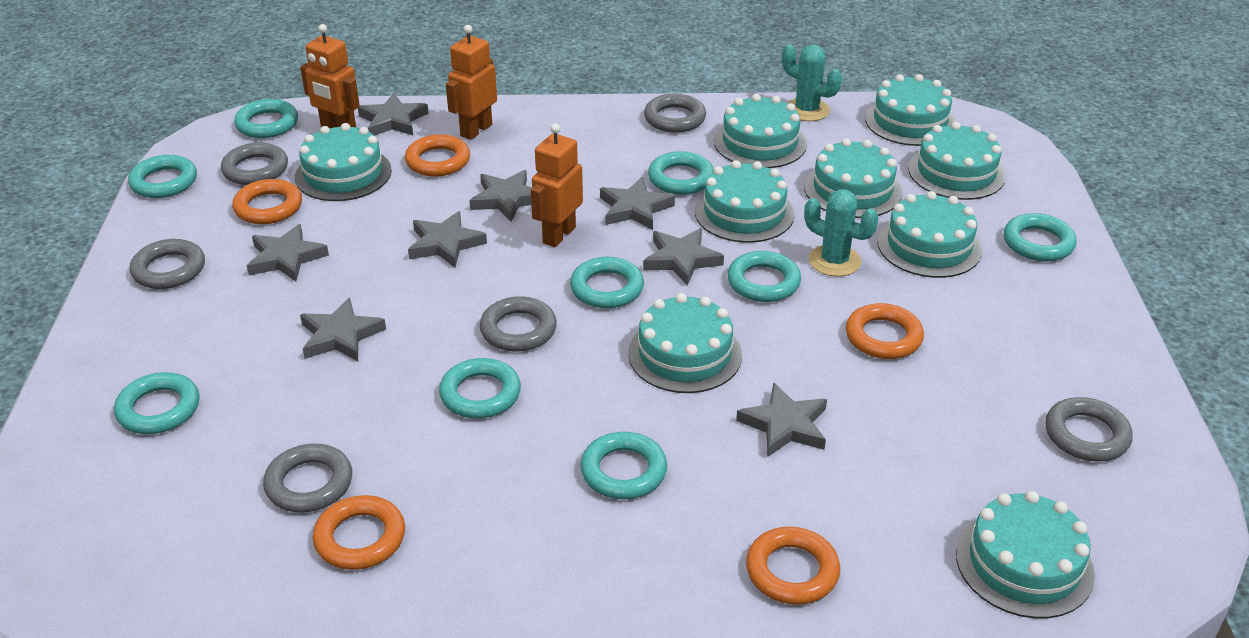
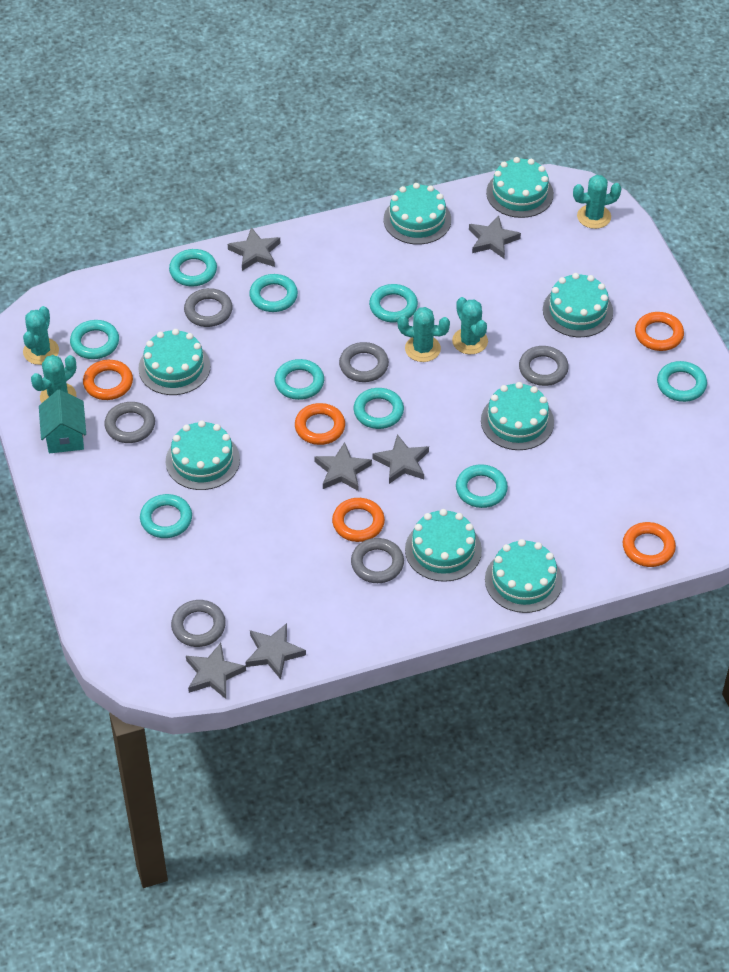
grey star: [247,224,329,281] [300,298,386,361] [358,93,429,136] [408,211,487,268] [469,170,532,222] [600,177,675,230] [643,228,724,286] [736,383,827,457] = 8 -> [186,643,246,699] [228,227,280,271] [245,623,306,680] [314,442,372,491] [372,434,429,484] [469,216,521,258] = 6
orange robot: [300,24,360,128] [446,25,497,140] [531,123,583,247] = 3 -> none = 0
turquoise cactus: [782,44,842,121] [804,189,878,277] = 2 -> [23,306,59,365] [31,355,76,403] [398,307,450,362] [452,297,488,354] [573,175,621,229] = 5
turquoise cake: [295,123,392,201] [628,293,742,393] [695,160,795,243] [714,94,807,168] [804,138,902,218] [865,74,956,146] [877,191,982,278] [908,122,1006,200] [956,491,1095,619] = 9 -> [138,329,211,395] [166,420,240,490] [384,183,451,245] [405,509,482,582] [481,382,554,450] [485,539,563,613] [486,157,554,218] [543,273,613,337] = 8
turquoise house: none = 0 -> [39,389,86,453] = 1

